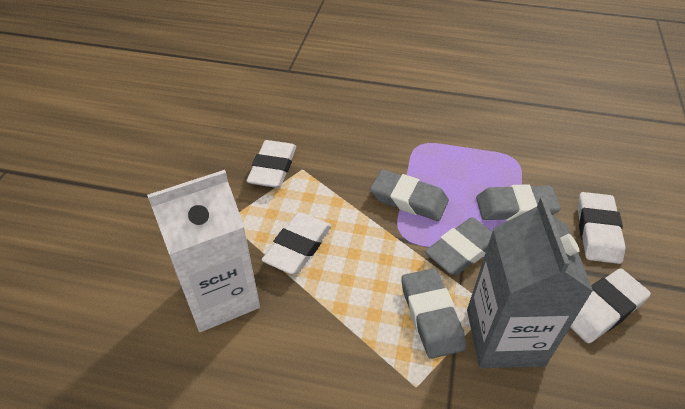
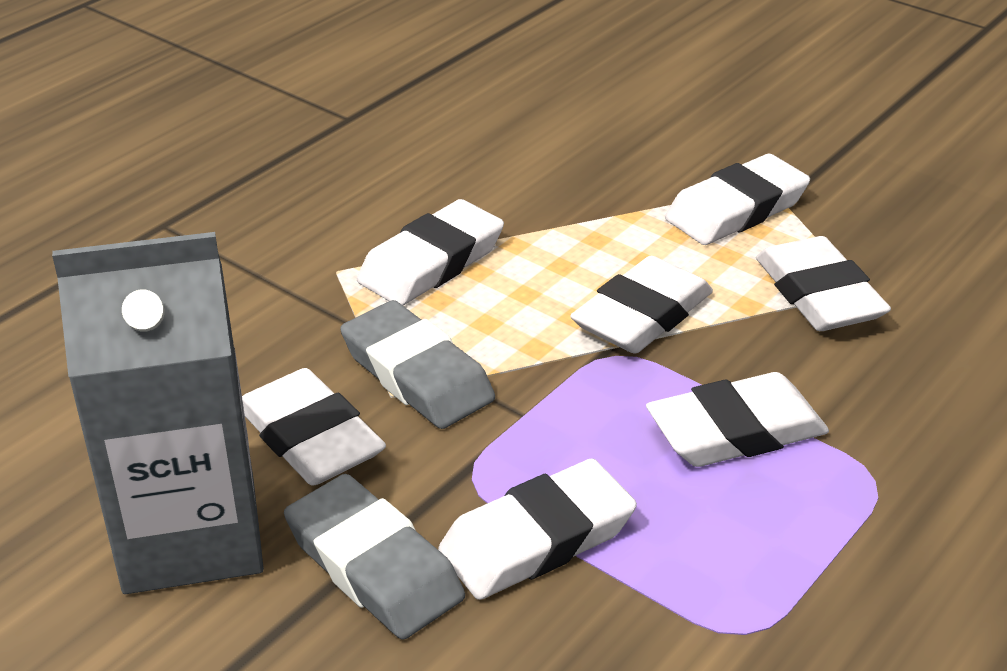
grey eraser: [370,169,449,221] [401,268,466,359] [425,217,492,276] [476,184,561,221] = 4 -> [284,474,465,640] [340,300,495,429] = 2
white carton: [147,170,260,332] = 1 -> none = 0
white eraser: [247,140,296,188] [262,212,332,274] [570,268,651,343] [577,192,625,264] = 4 -> [242,368,386,486] [357,199,504,306] [438,458,637,600] [570,256,713,354] [646,372,829,467] [665,154,810,245] [756,236,891,331] = 7

